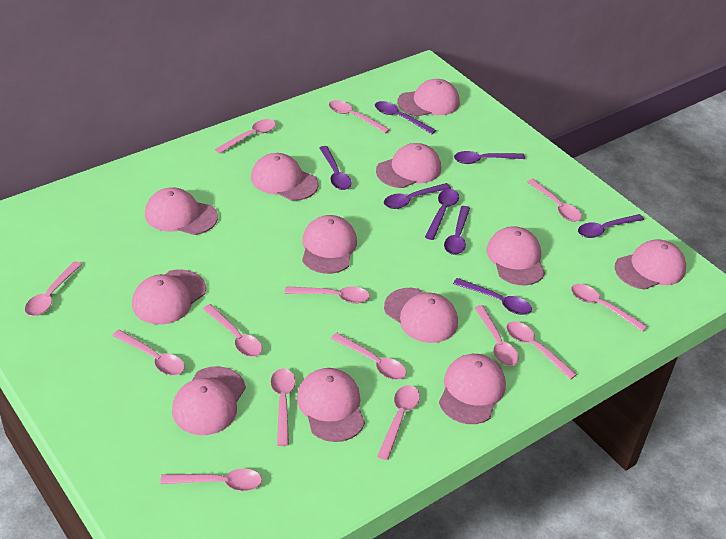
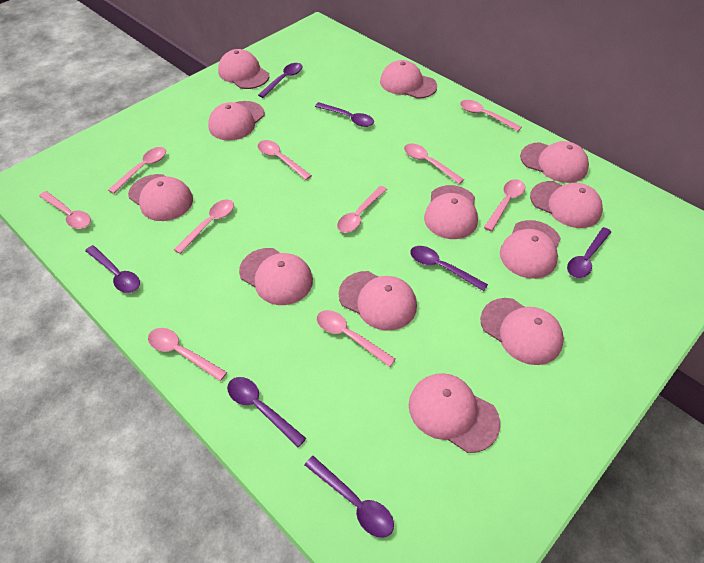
pink spoon: [25,261,82,316] [112,330,185,375] [160,469,262,491] [203,304,262,357] [215,119,276,154] [271,369,295,446] [285,286,370,303] [329,100,390,134] [331,333,406,380] [377,385,420,460] [474,305,519,366] [506,321,577,380] [527,179,582,222] [571,284,647,332] = 14 -> [39,191,91,229] [108,147,166,194] [148,328,227,381] [174,199,234,254] [257,140,312,180] [317,310,396,367] [337,186,387,233] [404,143,464,184] [460,100,521,131] [483,179,525,232] = 10
purple spoon: [319,146,352,190] [375,101,436,134] [384,183,451,209] [425,189,459,240] [444,206,470,255] [453,278,532,315] [454,151,525,164] [578,214,644,238] = 8 -> [85,245,140,293] [227,377,306,447] [258,63,303,98] [305,456,394,538] [315,102,374,127] [410,246,488,291] [567,227,611,278] = 7

